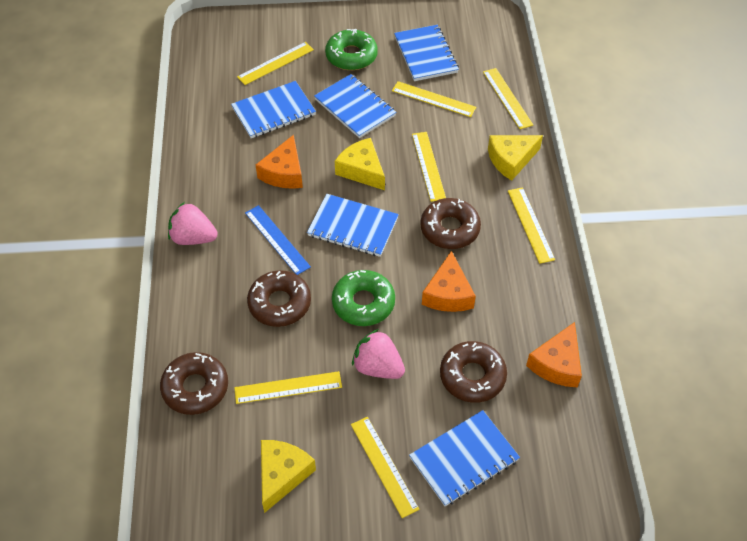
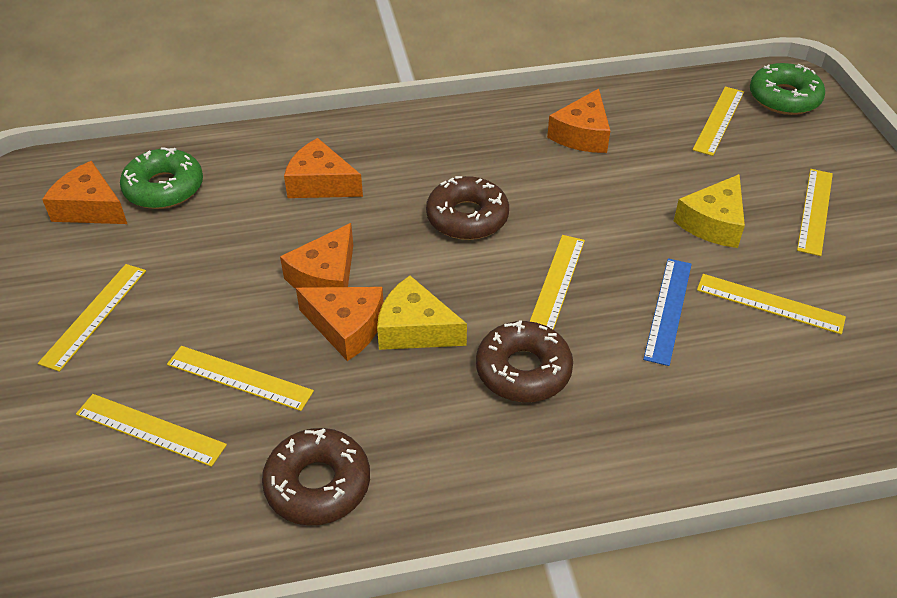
blue notebook: [231,81,316,138] [307,194,399,257] [314,74,396,138] [394,25,459,81] [409,410,520,506] = 5 -> none = 0
brown donut: [160,352,228,415] [247,270,311,327] [420,198,481,249] [440,341,507,403] = 4 -> [262,428,370,526] [426,176,509,240] [476,320,573,402] = 3
orange cheese: [256,135,303,189] [422,251,476,312] [526,322,582,388] = 3 -> [42,161,127,224] [280,223,353,289] [284,138,363,198] [296,287,384,361] [547,89,610,153] = 5
pink strawberry: [168,202,218,245] [352,329,405,379] = 2 -> none = 0
yellow cheese: [261,440,316,513] [335,138,385,190] [488,135,543,181] = 3 -> [377,276,467,350] [674,174,745,248] = 2

